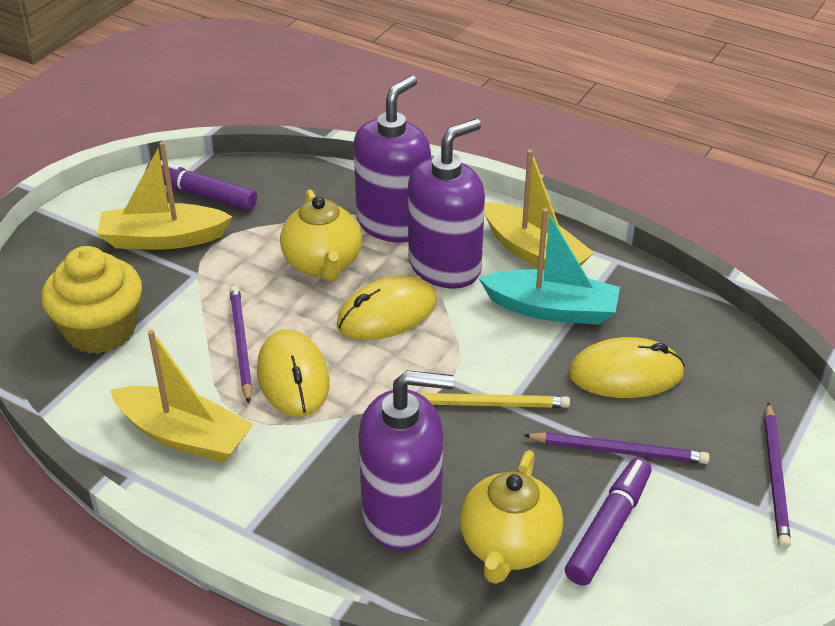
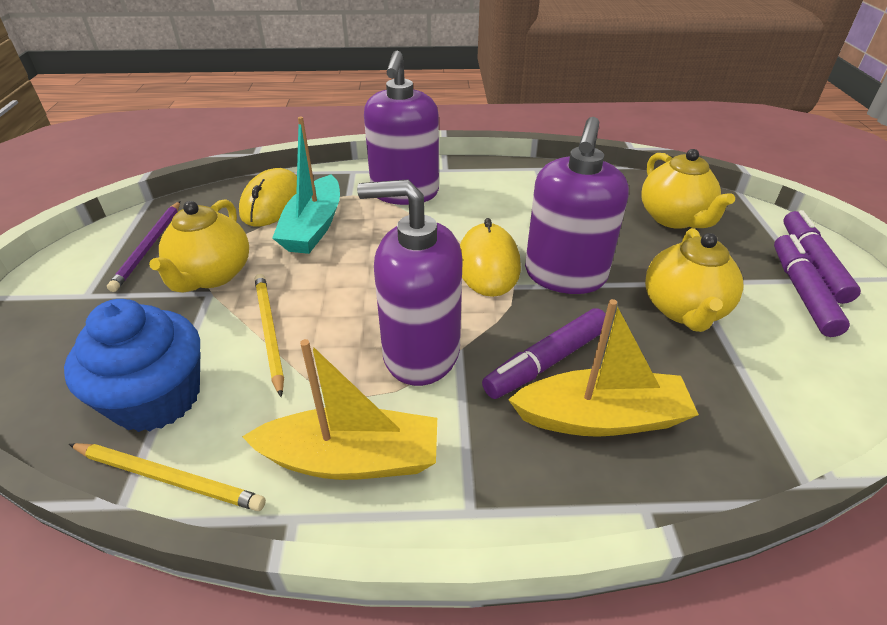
blue cupcake: none = 0 -> [64,299,200,432] = 1
purple marker: [146,161,257,211] [565,458,652,586] = 2 -> [482,308,606,399] [774,234,850,337] [783,210,861,304] = 3
purple pencil: [229,285,252,403] [523,432,709,464] [764,402,791,548] = 3 -> [107,201,180,292] = 1
yellow boat: [98,142,232,250] [110,330,253,463] [484,149,594,270] = 3 -> [242,339,437,480] [508,299,699,437] = 2
yellow cupcake: [41,246,142,354] = 1 -> none = 0
yellow mouse: [257,329,329,417] [337,275,437,340] [569,337,685,398] = 3 -> [239,168,297,227] [460,218,521,297] = 2
yellow pencil: [419,393,570,408] = 1 -> [69,443,266,511] [255,274,284,397] = 2
yellow teapot: [280,189,362,281] [460,450,563,584] = 2 -> [149,199,249,293] [641,149,735,229] [645,228,744,332] = 3

